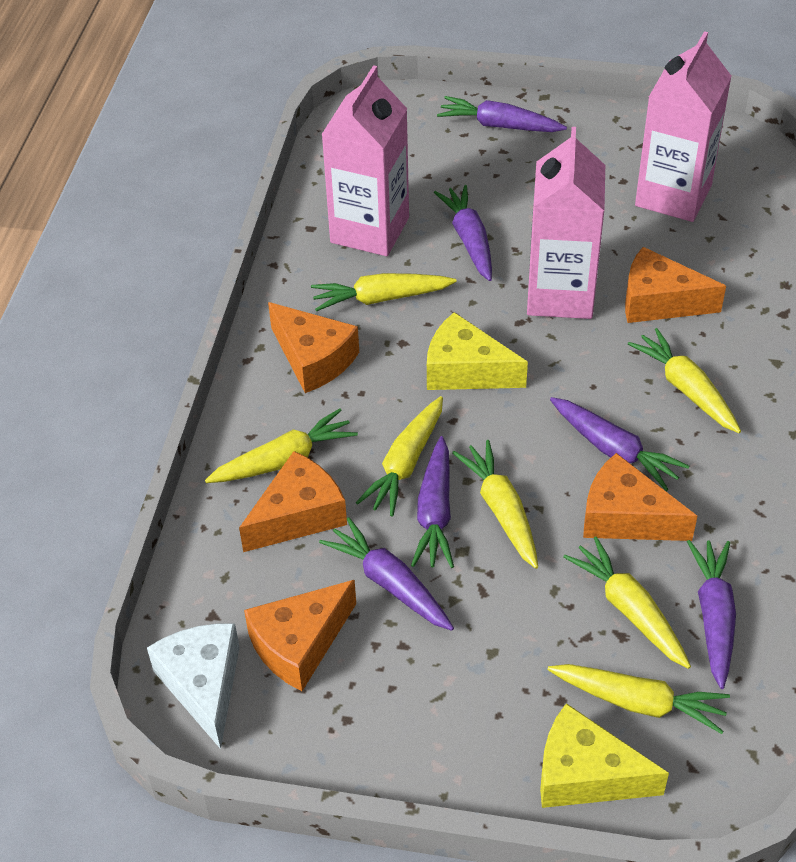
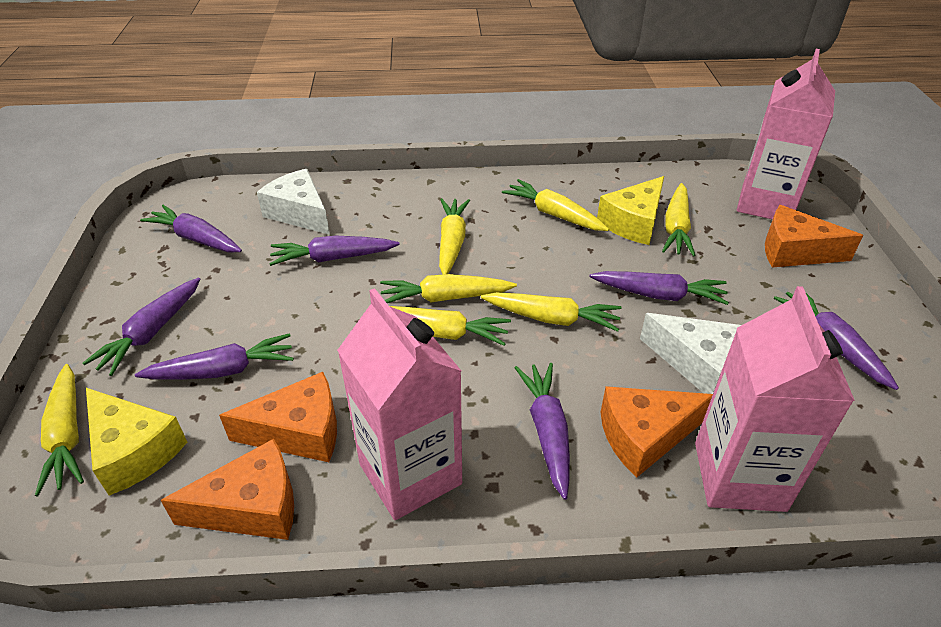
orange cheese: [239,451,347,552] [244,580,356,691] [268,302,359,393] [583,453,697,541] [625,247,726,323] = 5 -> [161,439,294,540] [219,372,337,462] [600,386,713,477] [765,205,863,268] = 4
purple carrot: [319,517,454,631] [411,436,454,568] [434,185,492,281] [437,96,567,132] [550,397,689,491] [687,540,736,689] = 6 -> [83,277,200,376] [135,333,294,380] [140,205,242,252] [269,236,400,266] [515,363,570,500] [590,271,729,305] [774,292,899,390] = 7
white cheese: [147,623,240,749] = 1 -> [257,169,330,235] [640,313,741,394] = 2

